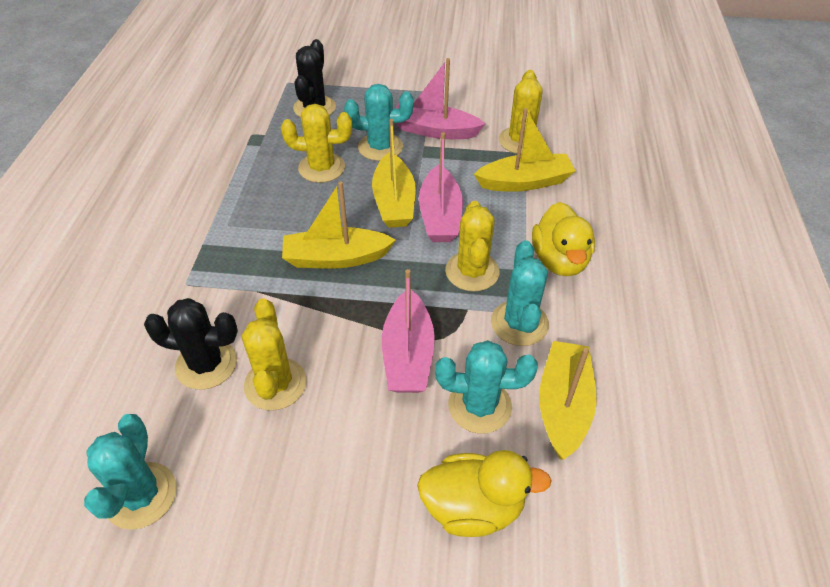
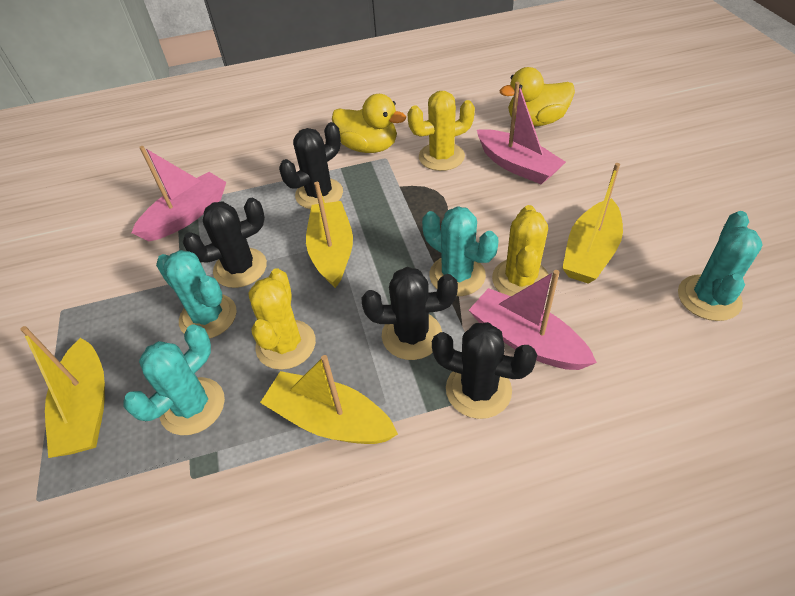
black cactus: [144,298,238,390] [293,39,336,117] = 2 -> [183,198,267,288] [279,122,343,209] [362,267,458,360] [432,322,537,419] = 4
yellow cactus: [242,298,307,410] [281,104,352,183] [445,201,500,291] [499,70,543,154] = 4 -> [248,268,316,370] [408,91,475,171] [492,205,550,296] = 3

